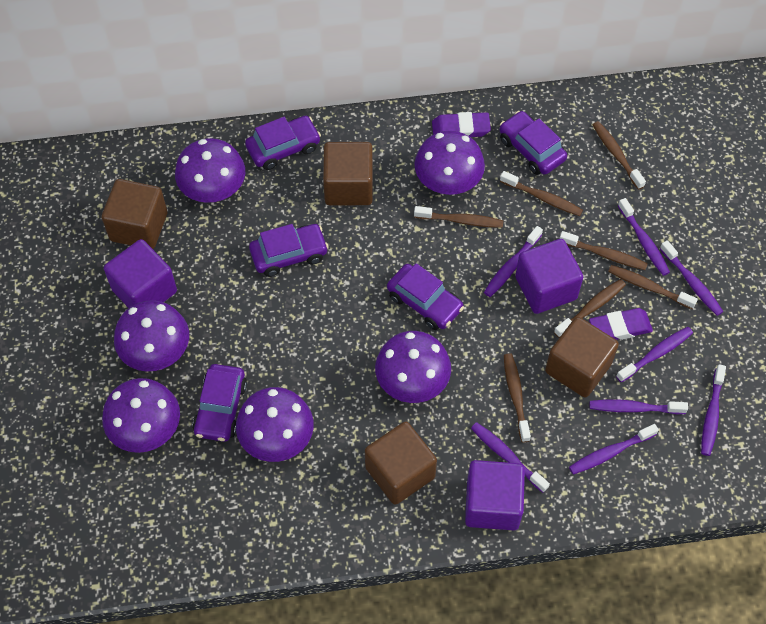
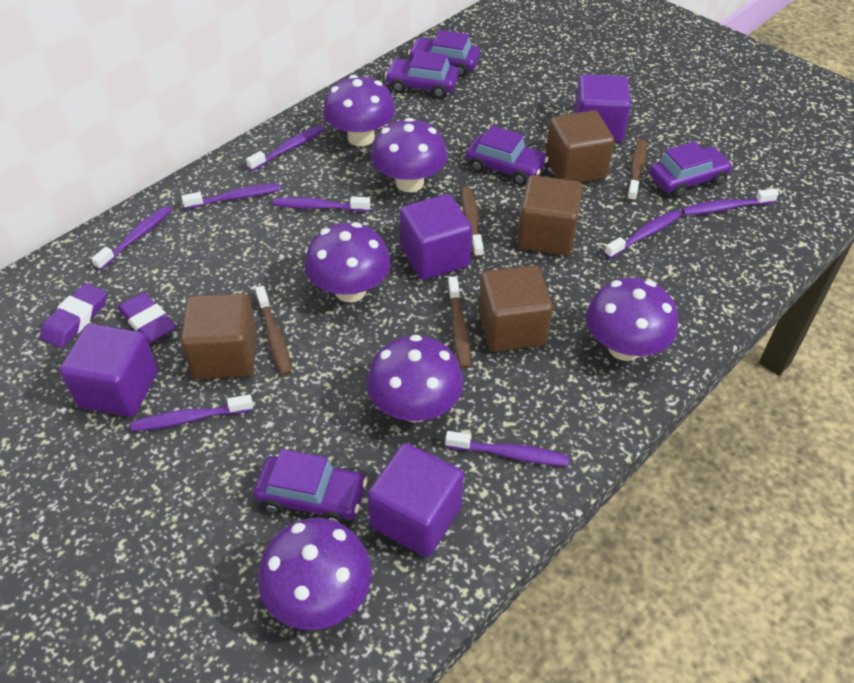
brown toothbrush: [414,206,503,228] [500,171,583,216] [504,353,531,442] [554,279,626,338] [559,231,648,270] [593,121,646,190] [608,265,698,309] = 7 -> [255,286,292,376] [448,276,471,369] [461,187,484,258] [627,139,647,202] = 4
purple cube: [104,239,177,308] [465,460,525,530] [515,239,583,314] = 3 -> [59,324,158,417] [367,443,464,557] [400,194,472,280] [573,74,631,143] = 4

